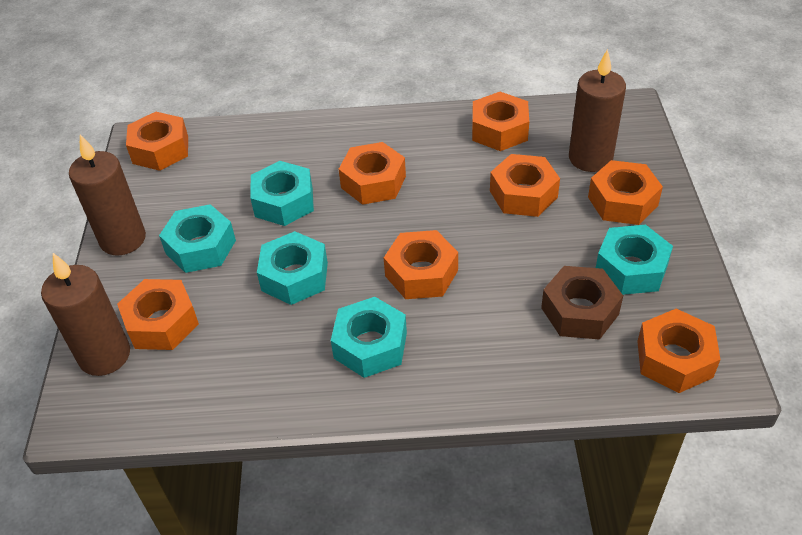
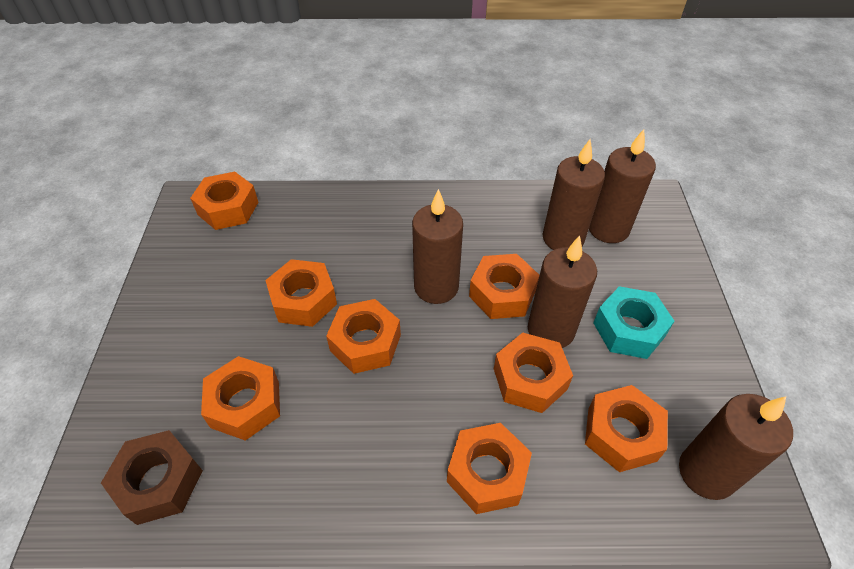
brown candle: [41,253,130,376] [69,134,146,256] [569,49,626,172] = 3 -> [412,189,463,304] [528,236,597,348] [543,139,605,250] [589,129,656,243] [679,394,793,500] = 5
turquoise nut: [159,204,236,273] [250,161,314,226] [257,231,328,305] [331,297,407,378] [596,225,673,295] = 5 -> [593,286,674,359] = 1

